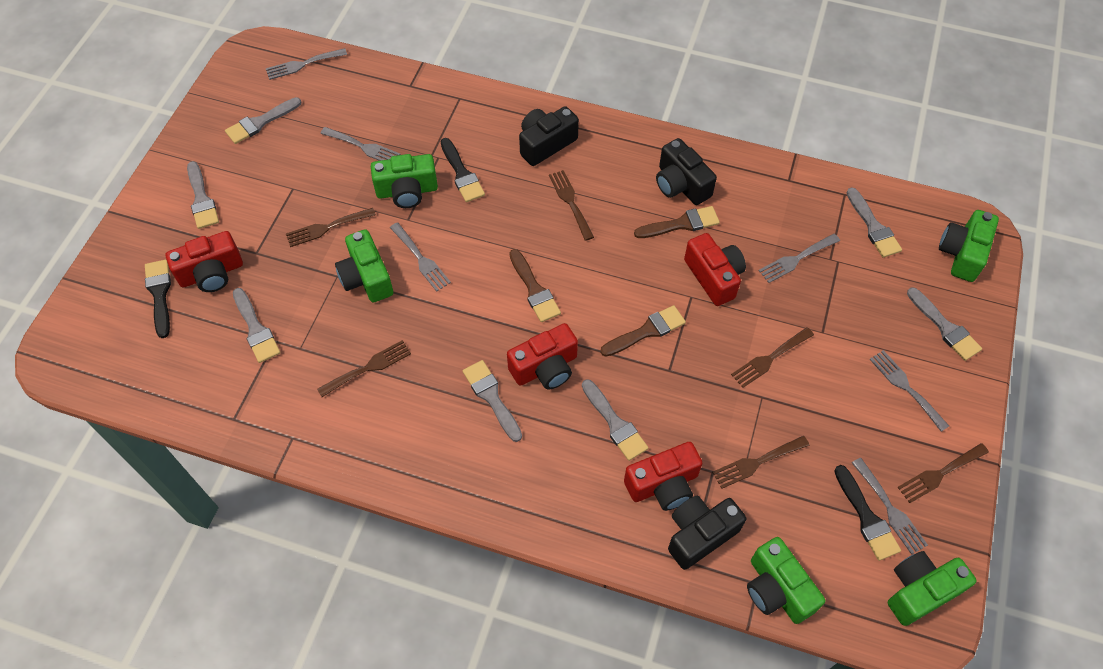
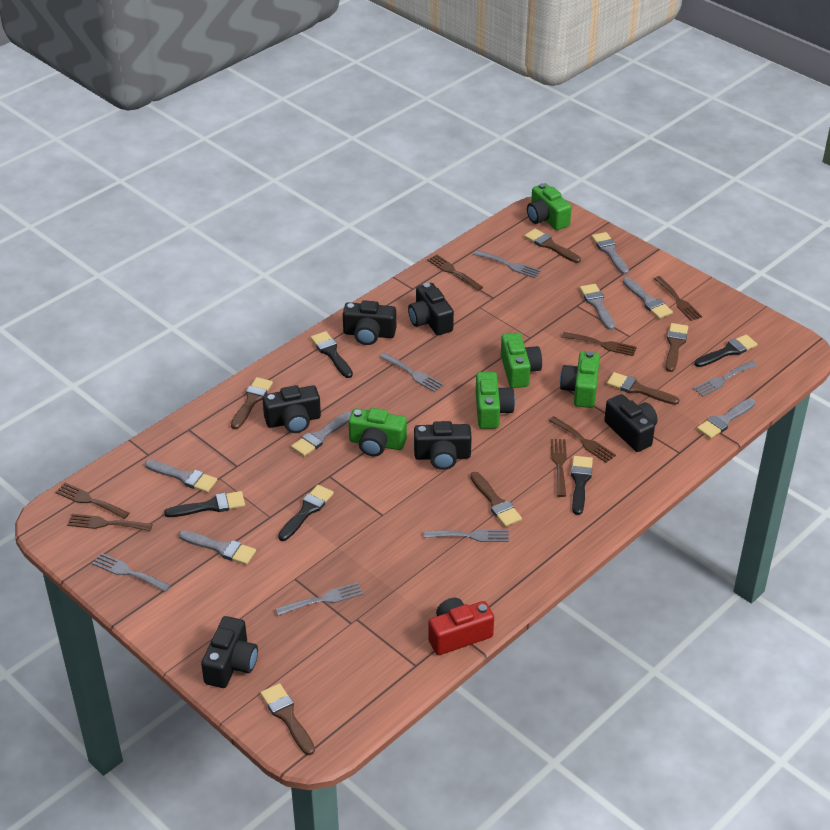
black brush: [145,259,171,338] [441,138,485,202] [835,465,901,561] = 3 -> [164,491,245,517] [278,485,334,541] [311,331,353,378] [571,456,593,515] [694,334,758,367] = 5
black camera: [519,106,579,166] [656,138,717,205] [668,495,746,570] = 3 -> [201,616,258,688] [262,385,321,433] [343,300,396,345] [408,283,454,335] [414,421,472,470] [604,394,658,452] = 6
brown brush: [509,249,561,322] [600,305,686,357] [634,206,720,238] = 3 -> [231,377,273,429] [260,683,315,755] [470,472,522,527] [524,228,581,263] [607,372,679,405] [665,323,688,372] = 6
brown fork: [286,208,376,247] [317,340,411,397] [549,170,594,241] [712,436,809,489] [731,327,814,388] [897,443,989,503] = 6 -> [55,483,129,519] [67,514,153,531] [427,254,483,291] [549,416,616,463] [551,439,567,497] [562,332,637,356] [654,276,702,321] = 7
red camera: [166,231,243,292] [507,323,578,390] [624,442,702,511] [684,233,746,306] = 4 -> [428,598,494,655] = 1

